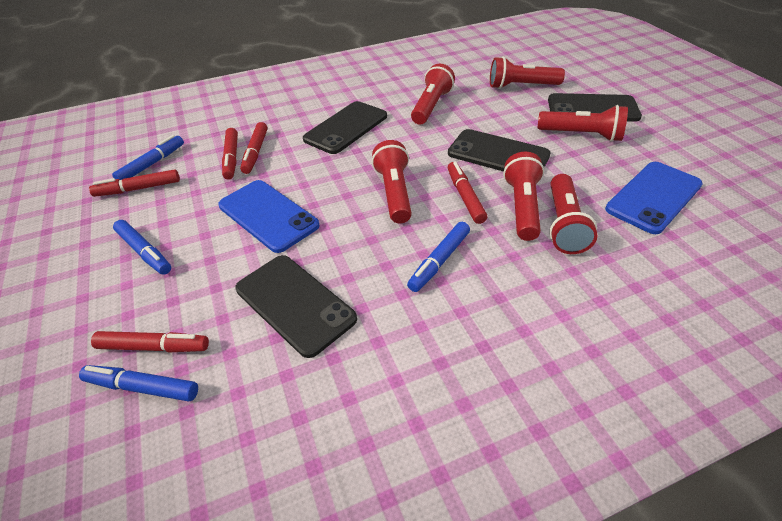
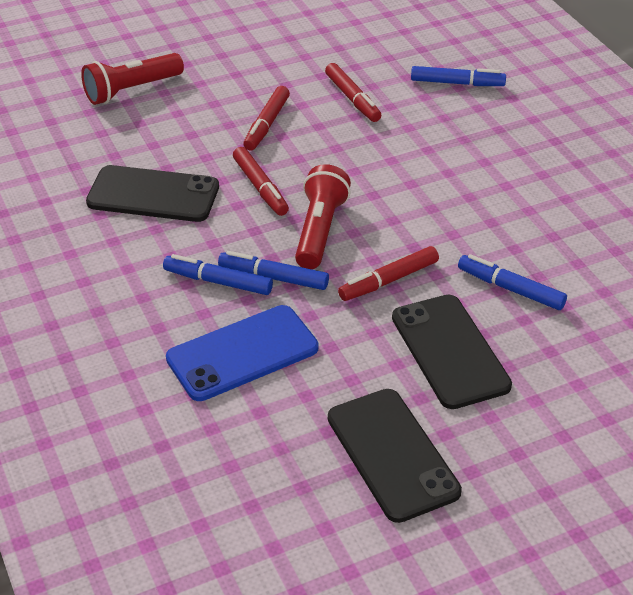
black phone: [235,255,357,358] [303,101,387,154] [448,129,551,172] [548,93,642,122] = 4 -> [86,165,219,222] [328,389,462,523] [392,295,512,409] = 3
blue phone: [218,180,320,253] [605,162,703,234] = 2 -> [166,305,319,401] = 1
red flashlight: [372,140,412,223] [411,64,455,125] [490,57,565,89] [503,152,544,241] [538,105,628,142] [549,174,597,254] = 6 -> [81,53,184,105] [295,164,351,269] = 2
red marker: [89,169,180,197] [91,331,209,353] [222,128,238,180] [240,122,268,174] [448,162,487,224] = 5 -> [233,147,289,216] [243,86,290,151] [325,63,381,122] [338,246,439,301] = 4

